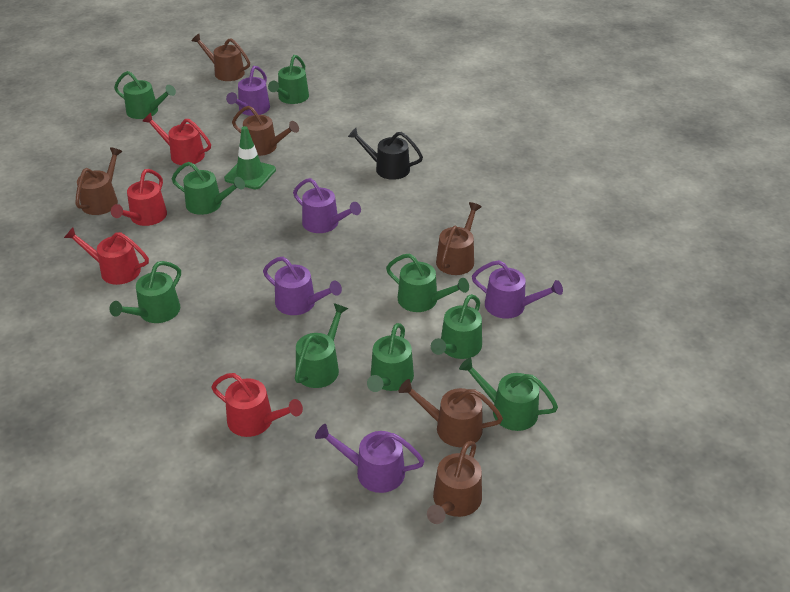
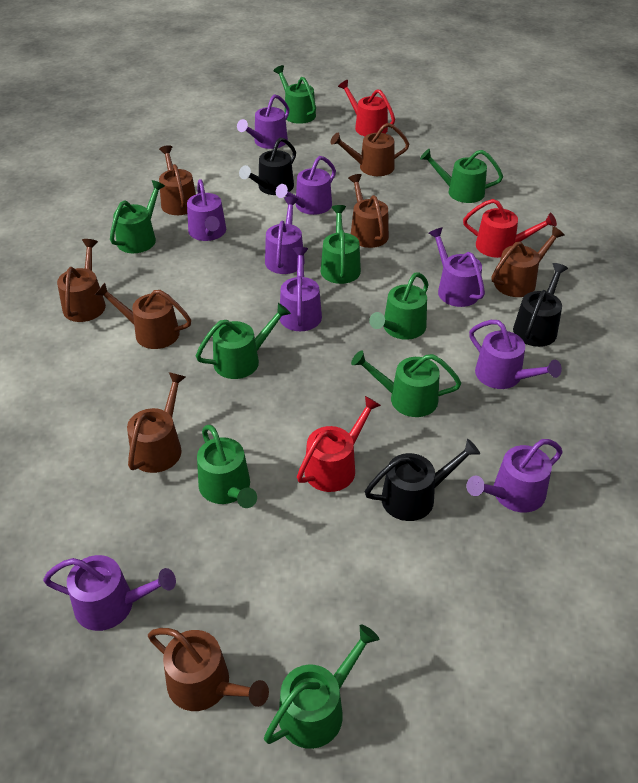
black watering can: [348,128,423,180] = 1 -> [239,138,296,195] [365,439,480,521] [513,263,568,347] = 3
brown watering can: [75,147,123,215] [191,34,250,81] [232,106,299,156] [399,379,503,447] [427,441,482,524] [436,202,482,275] = 6 -> [57,239,106,322] [95,283,191,349] [127,372,186,473] [148,628,269,711] [159,145,196,215] [330,123,409,176] [348,174,389,248] [491,226,565,297] = 8
green traffic cone: [224,126,276,189] = 1 -> none = 0
purple watering can: [226,66,270,116] [263,257,342,315] [293,178,361,233] [315,424,424,493] [472,260,563,319] = 5 -> [43,555,176,631] [187,179,226,241] [237,94,289,149] [265,197,305,274] [276,156,336,215] [280,247,322,331] [429,227,485,307] [466,439,563,513] [469,320,562,389] = 9
red watering can: [64,227,149,285] [111,169,167,226] [142,113,211,165] [211,373,303,437] = 4 -> [297,396,381,492] [338,80,395,136] [463,199,557,258] = 3

